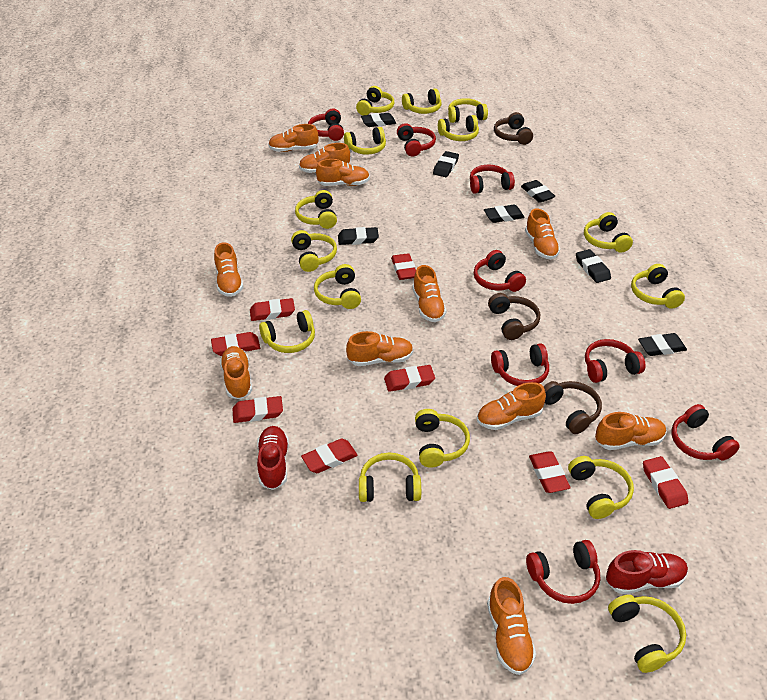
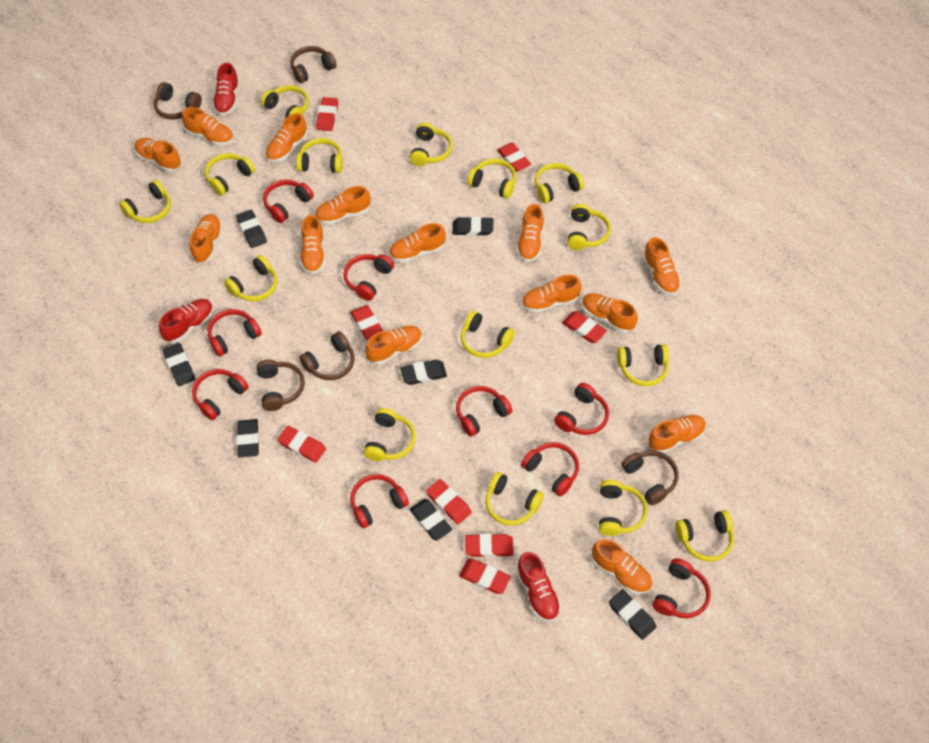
brown headphones: [488,293,540,340] [494,112,533,145] [543,381,602,434] = 3 -> [153,82,202,119] [256,360,304,411] [290,46,337,83] [299,331,355,380] [621,450,679,505] = 5
orange shoe: [214,242,243,297] [220,346,252,399] [268,124,319,152] [299,143,350,173] [316,159,370,186] [346,331,414,366] [413,265,447,322] [477,382,546,430] [487,577,536,675] [525,209,560,259] [595,412,666,450] = 11 -> [135,138,181,172] [182,107,234,146] [190,214,223,264] [266,113,308,162] [300,215,325,274] [315,186,370,225] [365,326,422,365] [389,223,446,263] [516,204,544,262] [522,275,581,313] [582,293,638,333] [592,539,652,595] [643,237,681,295] [648,415,706,453] = 14
red headphones: [308,108,344,141] [397,123,436,157] [470,165,515,194] [474,250,526,292] [491,343,549,386] [526,540,600,604] [585,339,646,383] [672,404,740,461] = 8 -> [192,369,249,420] [207,309,262,356] [263,179,314,223] [343,254,394,301] [350,474,409,528] [456,386,512,437] [521,442,579,497] [554,383,609,435] [653,558,711,618] = 9
red shoe: [257,426,289,490] [606,550,688,594] = 2 -> [159,299,214,343] [212,63,239,115] [516,552,561,622] = 3

